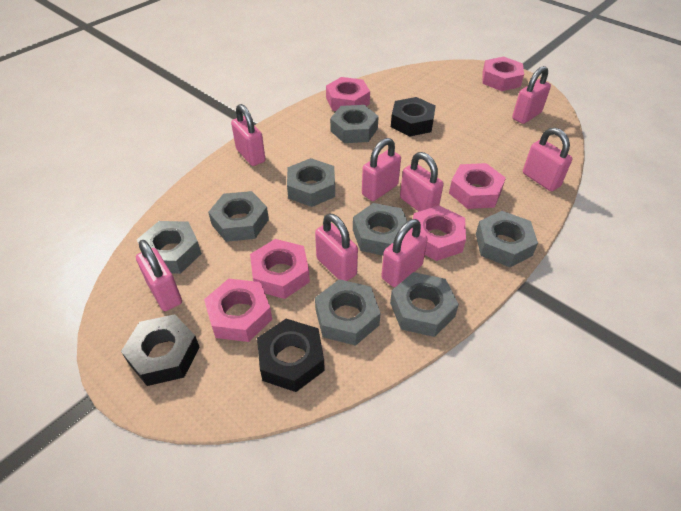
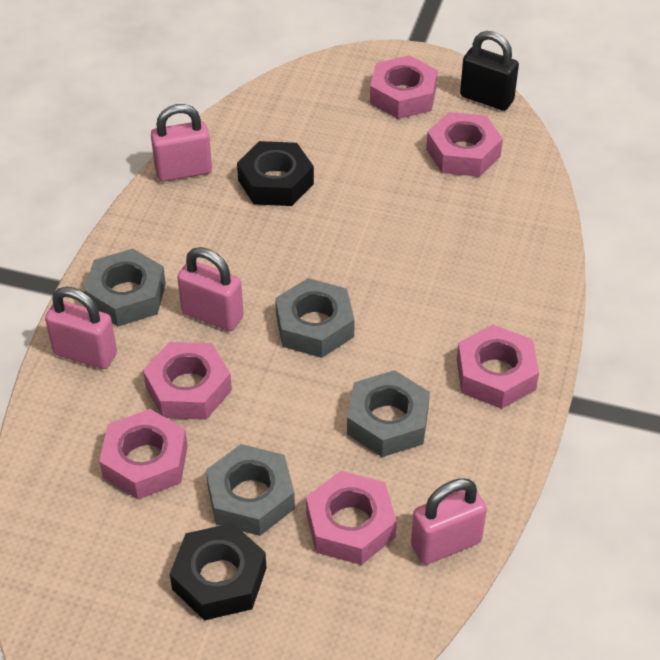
black nut: [121,314,200,386] [257,319,325,392] [391,97,436,137] = 3 -> [170,523,266,620] [237,141,314,206] = 2
black padlock: none = 0 -> [460,31,519,111] = 1
grey nut: [137,221,202,274] [208,191,269,242] [287,158,335,207] [315,279,381,346] [330,105,379,143] [353,203,407,256] [390,272,459,337] [476,211,538,267] = 8 -> [84,249,166,326] [206,444,295,536] [275,278,355,358] [347,370,430,457] = 4
pink padlock: [136,240,182,311] [231,104,265,166] [315,214,358,281] [362,138,401,201] [381,219,428,287] [400,152,444,211] [512,66,551,124] [523,128,572,191] = 8 -> [45,287,117,369] [151,104,212,182] [177,247,243,331] [411,478,487,565] = 4

